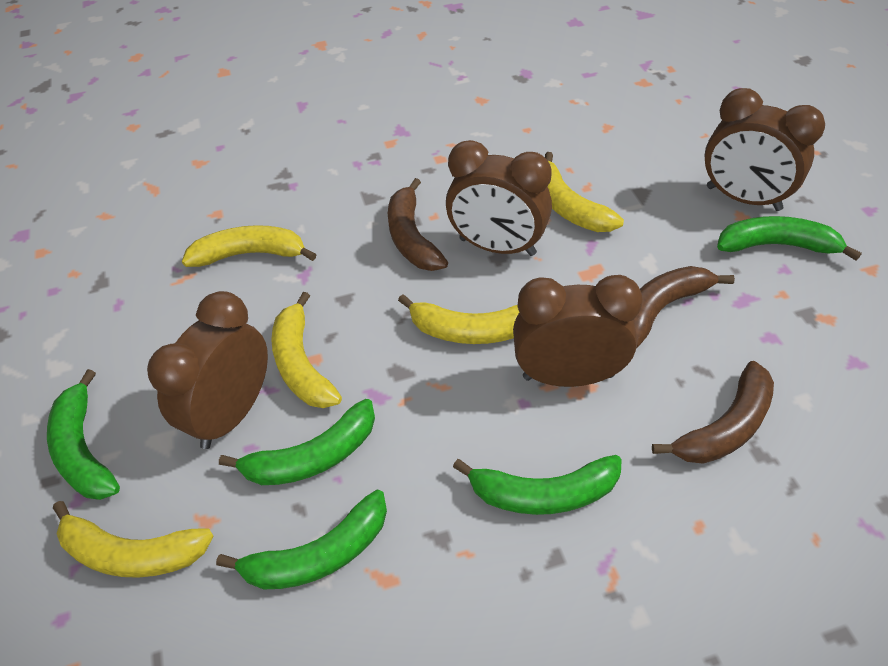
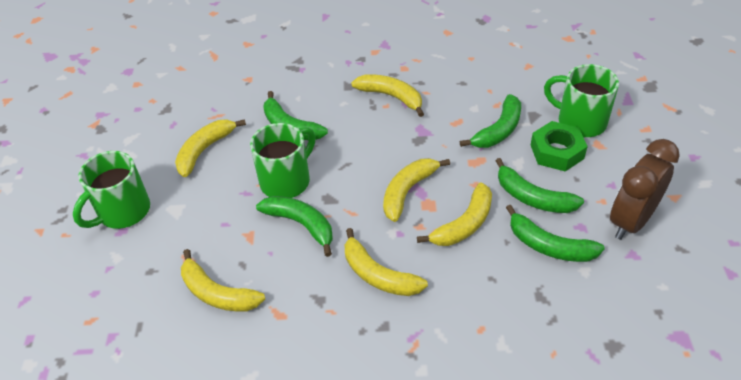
brown banana: [388,178,448,271] [634,266,735,347] [652,361,774,464] = 3 -> none = 0
brown clock: [147,291,268,449] [446,140,552,256] [513,275,643,387] [705,88,825,211] = 4 -> [610,139,680,240] = 1
green mug: none = 0 -> [73,151,150,229] [250,123,316,198] [544,64,619,137] = 3
green nut: none = 0 -> [531,121,588,171] = 1
yellow banana: [53,501,213,578] [182,225,317,267] [271,292,342,408] [398,294,519,344] [545,152,624,232] = 5 -> [175,119,246,177] [181,249,265,312] [345,228,428,296] [351,74,424,117] [383,158,450,222] [417,182,492,246] = 6

